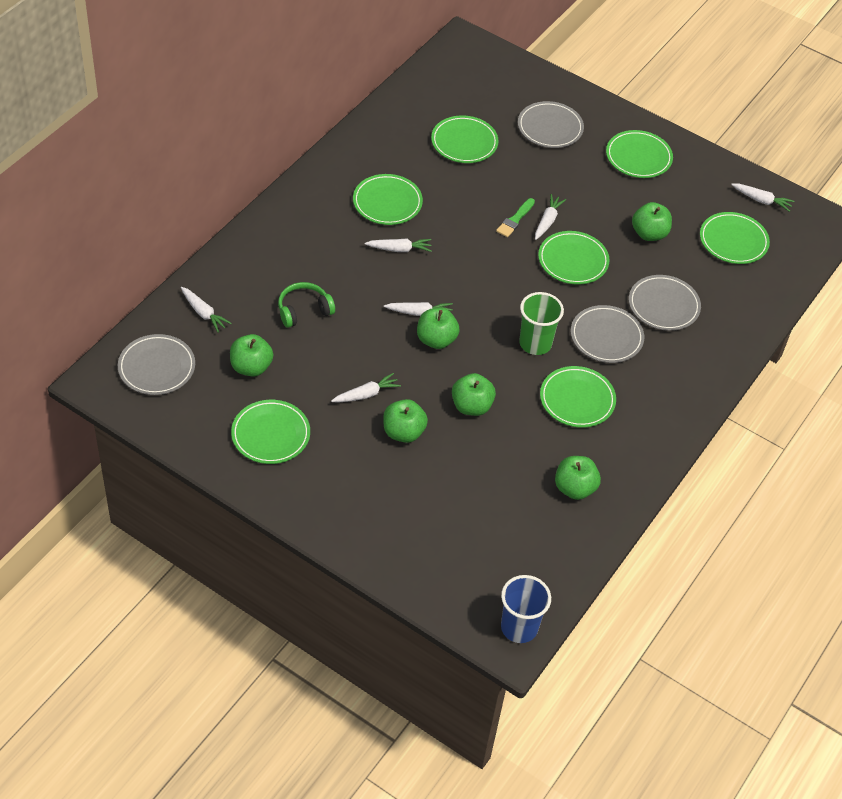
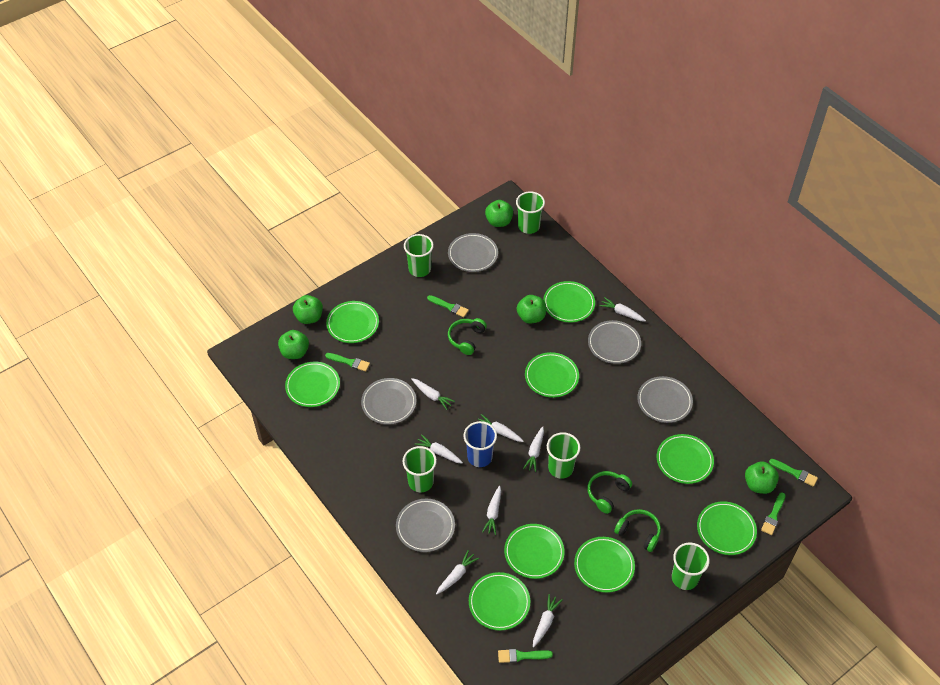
green apple: [230,334,273,377] [383,399,428,443] [417,308,459,349] [452,373,496,416] [555,456,601,500] [632,202,672,241] = 6 -> [278,330,309,359] [293,295,323,324] [485,200,513,227] [517,295,546,324] [745,462,779,494] = 5
green brush: [496,198,535,237] = 1 -> [325,353,370,372] [427,295,469,317] [498,649,553,663] [761,492,785,535] [769,459,818,487] = 5
green cup: [519,292,564,355] = 1 -> [403,446,437,492] [404,234,434,277] [516,191,545,234] [547,432,580,479] [672,542,710,590] = 5
green headphones: [278,282,335,328] = 1 -> [448,318,487,355] [587,471,632,514] [614,509,661,552] = 3
green plate: [231,400,310,464] [353,174,423,225] [431,115,499,163] [538,231,610,285] [540,366,616,428] [606,130,673,178] [700,212,770,264] = 7 -> [285,362,340,407] [326,301,379,343] [469,572,530,631] [504,524,564,579] [525,352,579,398] [543,281,595,323] [574,537,635,593] [657,434,714,484] [697,501,757,555] = 9
grey plate: [118,334,195,395] [518,101,584,148] [571,305,644,363] [629,275,701,331] = 4 -> [361,378,417,425] [396,499,455,552] [448,233,498,272] [588,320,641,364] [637,376,693,423] = 5
white carrot: [181,287,232,333] [331,373,401,402] [365,238,432,252] [384,302,453,316] [535,194,566,240] [731,184,794,212] = 6 -> [412,378,455,410] [414,434,463,464] [436,550,479,595] [478,414,524,442] [482,486,501,535] [523,426,544,472] [533,594,562,647] [599,297,646,322] = 8

